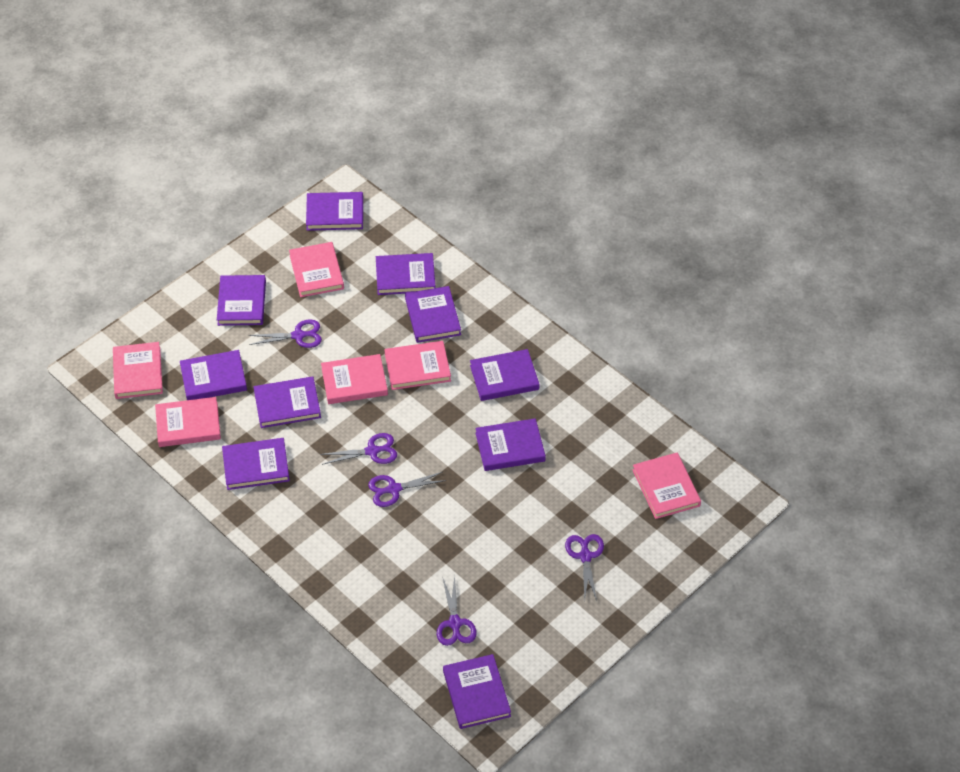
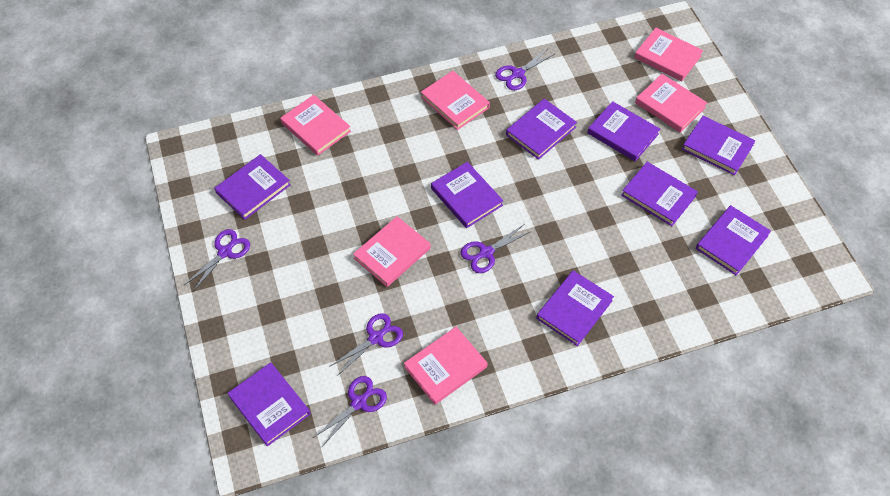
purple book: [180,350,247,400] [217,275,266,326] [222,438,290,490] [254,377,321,428] [306,192,363,231] [376,253,435,295] [405,286,461,343] [443,654,511,729] [470,349,539,401] [475,418,546,471] = 10 -> [214,154,291,220] [227,362,311,447] [431,162,503,228] [506,99,577,160] [536,270,614,346] [587,101,660,161] [621,162,698,226] [682,116,755,175] [696,205,771,275] = 9

